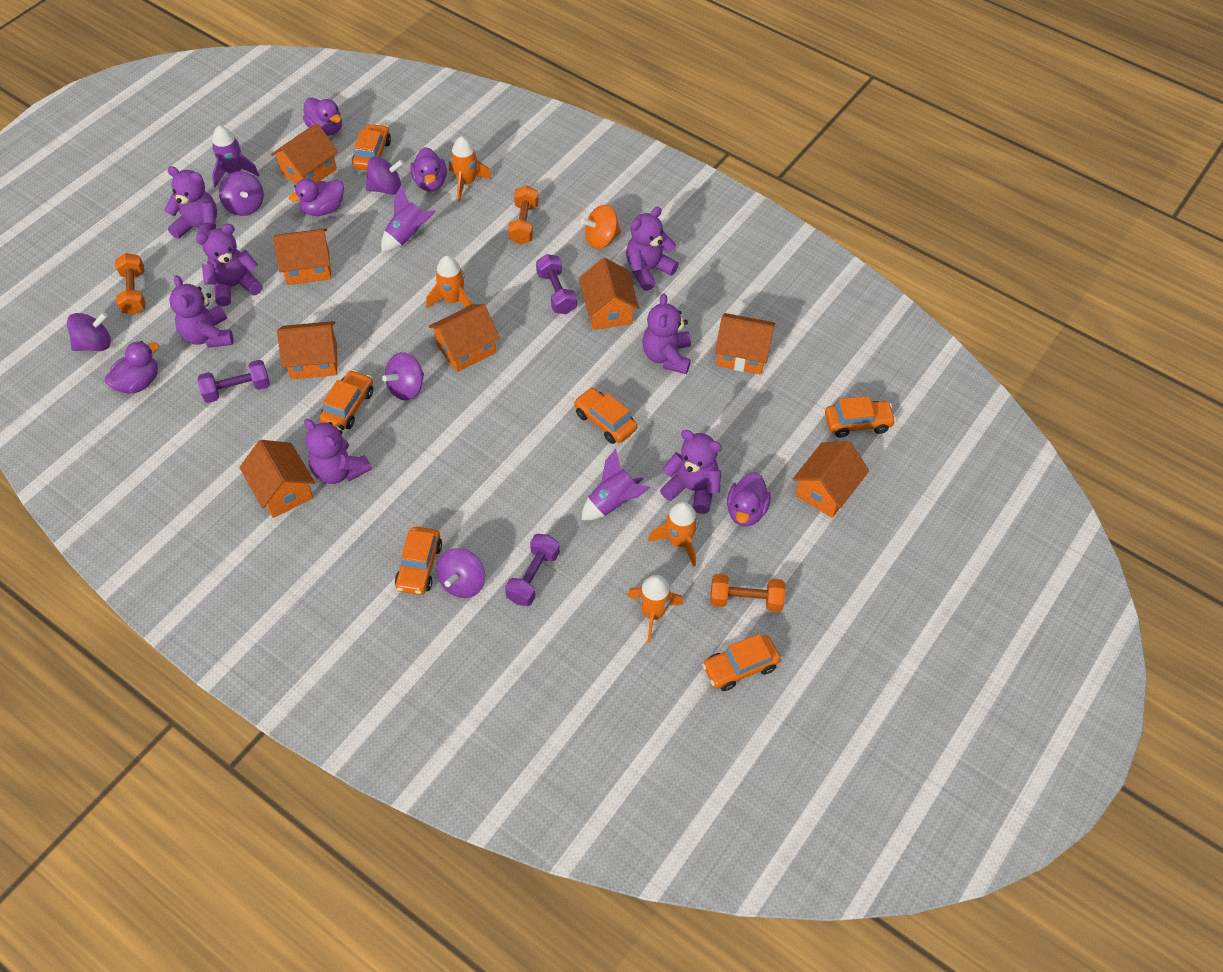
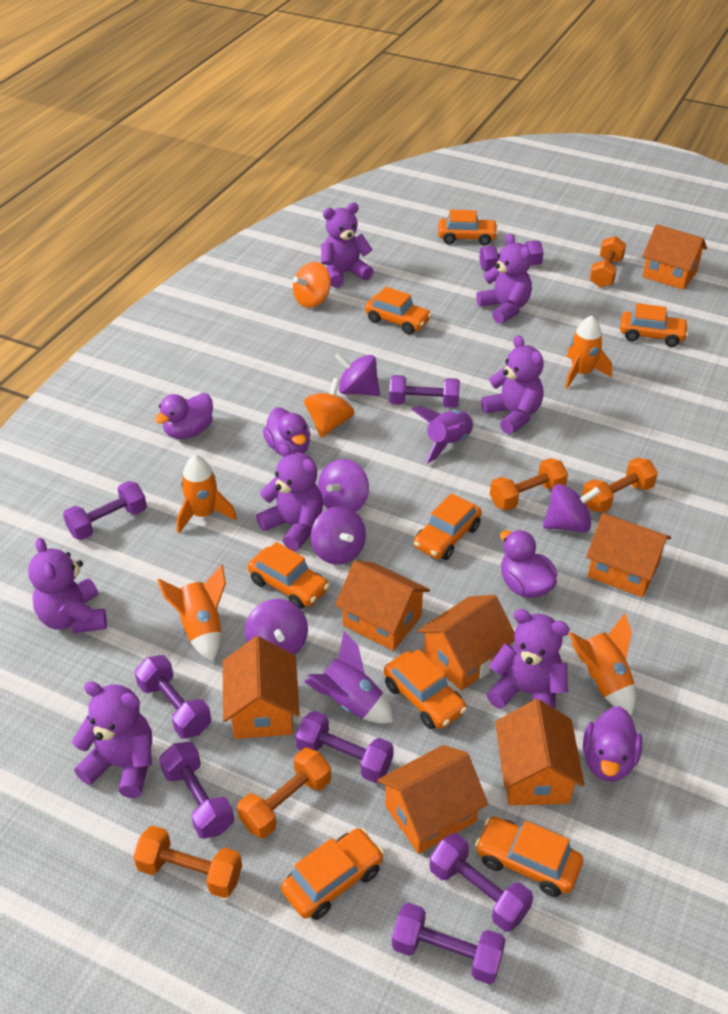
orange car: [319,370,374,430] [352,124,391,170] [395,527,442,595] [574,387,637,444] [702,634,781,691] [825,396,896,437] = 6 -> [248,542,330,609] [281,828,384,920] [365,287,432,334] [384,649,467,729] [414,493,482,560] [438,210,498,246] [475,817,583,897] [620,303,689,347] = 8
orange dumbbell: [115,253,146,315] [508,185,539,245] [710,574,785,612] = 3 -> [133,826,242,898] [237,748,331,838] [490,458,568,511] [582,458,658,513] [590,236,626,288] = 5
orange house: [239,440,315,518] [271,123,338,184] [273,228,331,285] [277,321,337,379] [429,304,500,372] [579,258,639,330] [715,313,775,375] [793,441,869,518] = 8 -> [223,636,300,739] [335,561,430,651] [378,745,488,854] [417,595,515,691] [495,699,585,806] [586,513,671,597] [642,224,707,290] = 7
orange spinning top: [581,205,621,249] = 1 -> [293,262,331,308] [304,378,355,438] = 2
purple duck: [105,341,159,394] [289,178,344,216] [303,98,342,136] [410,147,447,192] [727,472,771,526] = 5 -> [155,393,213,439] [263,407,310,456] [500,530,557,598] [583,706,643,782] = 4
purple dumbbell: [198,360,270,403] [505,534,560,606] [536,254,577,314] = 3 -> [63,481,147,540] [135,655,211,739] [159,742,234,839] [296,711,394,783] [389,375,460,408] [392,903,506,984] [429,833,533,932] [479,241,544,271] = 8
purple rocket: [212,126,259,187] [381,185,436,252] [582,449,650,520] = 3 -> [304,631,394,724] [411,407,474,464] = 2

